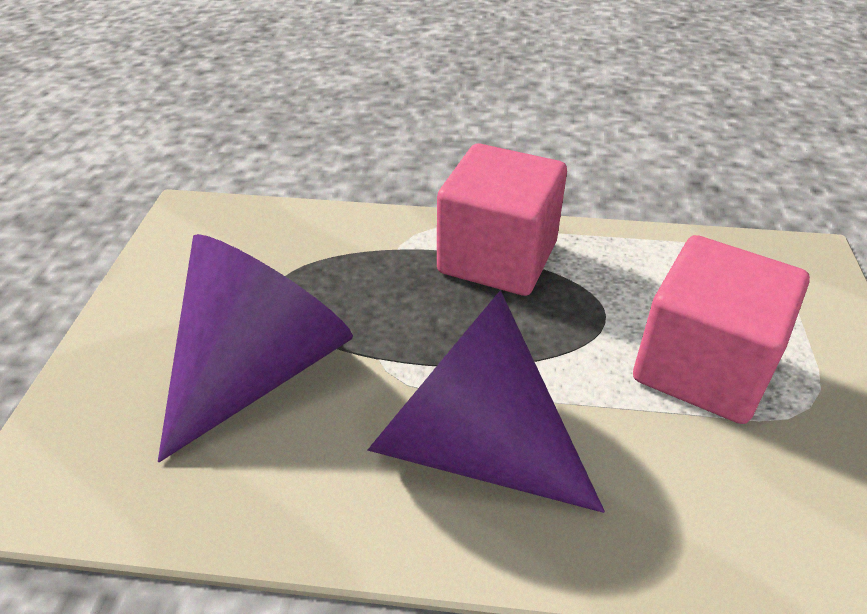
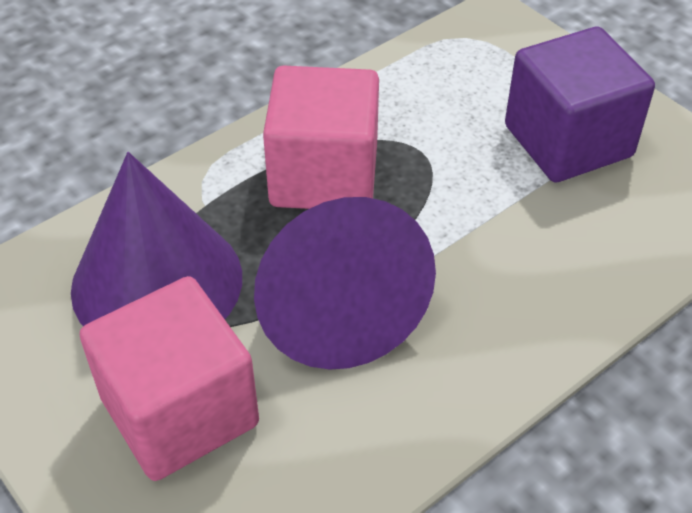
purple cube: none = 0 -> [505,27,655,183] = 1

